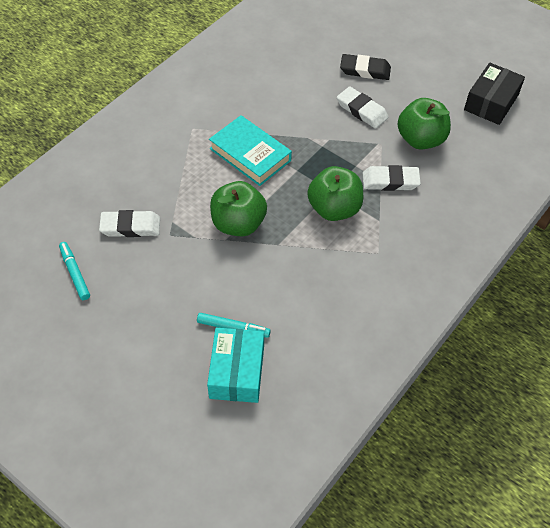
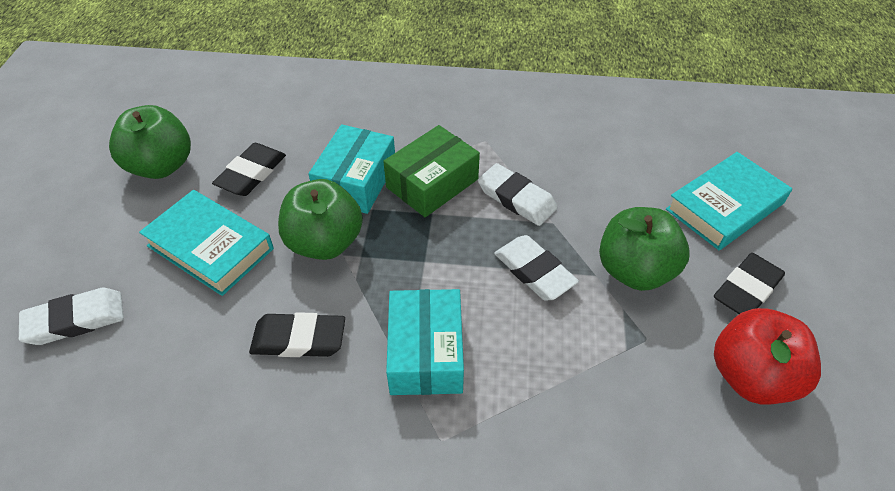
black box: [464,63,525,125] = 1 -> none = 0
black eraser: [340,54,391,80] = 1 -> [212,143,286,196] [249,312,345,357] [714,253,785,314] = 3
green box: none = 0 -> [383,125,480,217] = 1
red apple: none = 0 -> [714,308,821,405] = 1
turquoise book: [209,115,292,186] = 1 -> [139,190,274,296] [666,152,792,250] = 2
turquoise box: [207,328,264,403] = 1 -> [308,124,395,214] [386,289,464,395] = 2
turquoise marker: [59,242,90,300] [197,313,271,338] = 2 -> none = 0

